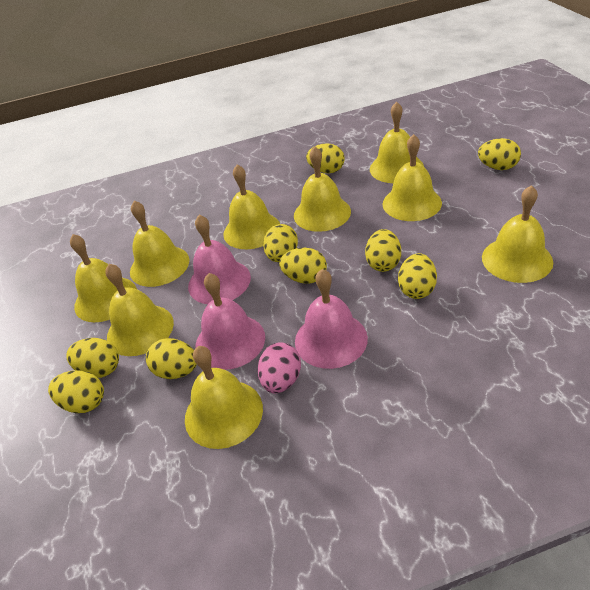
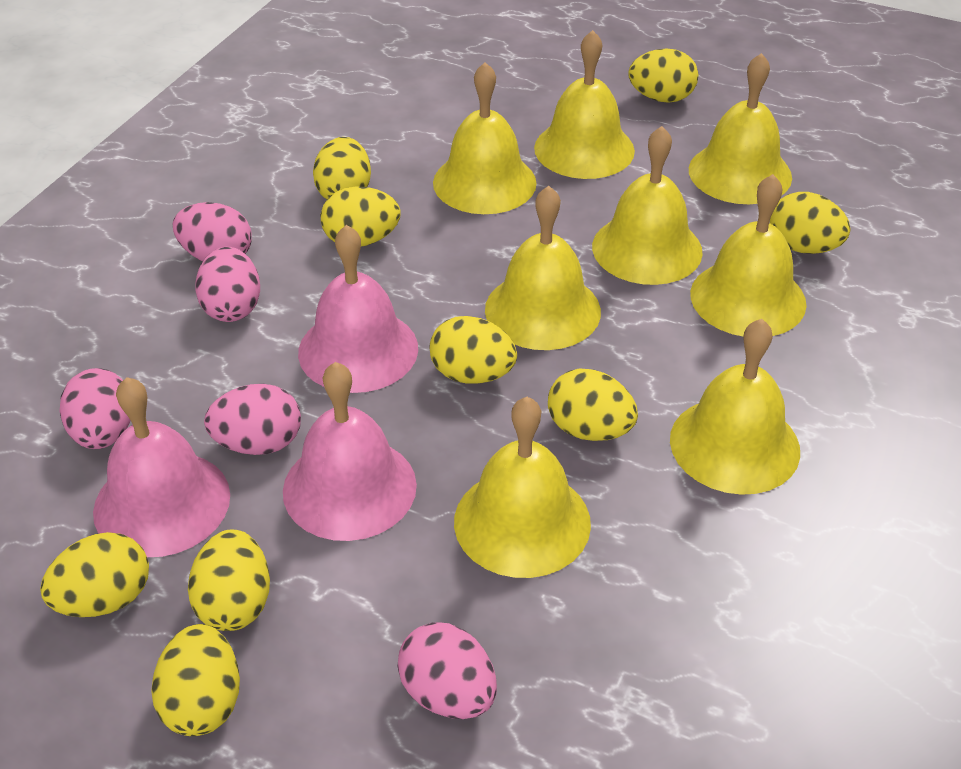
pink egg: [258,342,301,393] = 1 -> [60,368,131,449] [173,202,252,261] [195,247,260,322] [204,384,301,455] [398,622,497,719] = 5
yellow bell: [70,234,137,322] [105,264,174,356] [130,201,189,287] [185,346,263,449] [223,164,280,249] [294,146,351,232] [370,102,424,183] [383,134,442,221] [482,185,553,283] = 9 -> [433,62,537,214] [454,397,591,578] [485,186,601,350] [534,30,635,179] [592,126,703,285] [670,319,800,495] [689,53,792,204] [690,174,807,337] = 8

